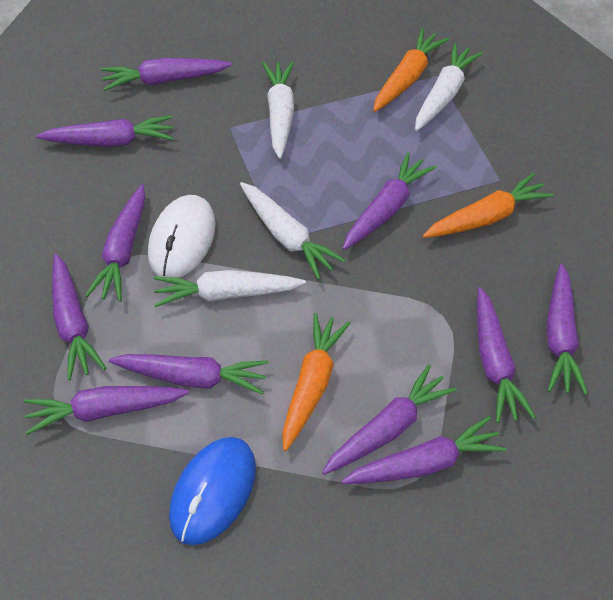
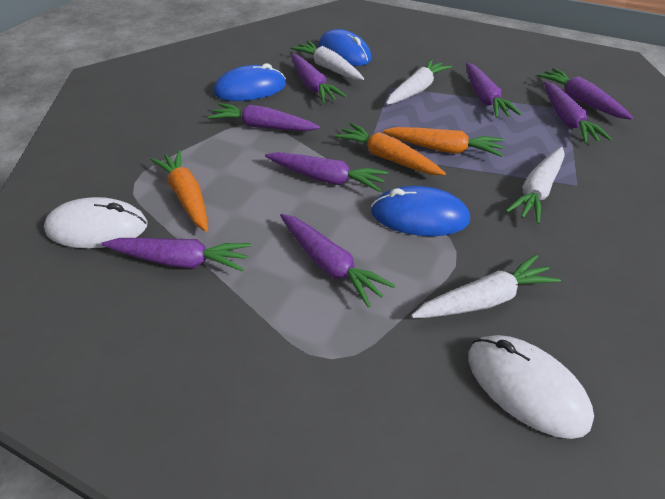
blue mouse: [169,437,256,545] = 1 -> [213,63,286,101] [318,29,372,66] [371,186,470,236] = 3
purple carrot: [24,386,189,435] [36,115,174,147] [52,254,106,380] [85,185,145,302] [101,58,232,91] [108,354,268,395] [322,365,457,475] [341,416,507,484] [343,152,436,250] [477,287,536,423] [546,264,588,395] = 11 -> [102,238,251,271] [208,103,320,131] [265,152,388,192] [280,214,395,308] [291,54,346,103] [466,63,522,118] [537,68,633,120] [544,81,612,143] = 8
white mouse: [148,195,216,278] = 1 -> [44,197,147,249] [468,335,594,439] = 2

